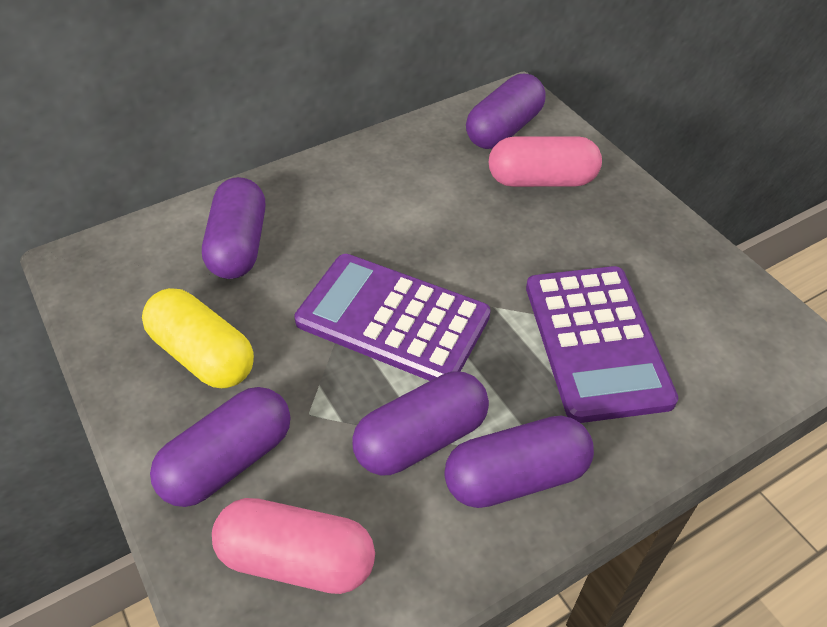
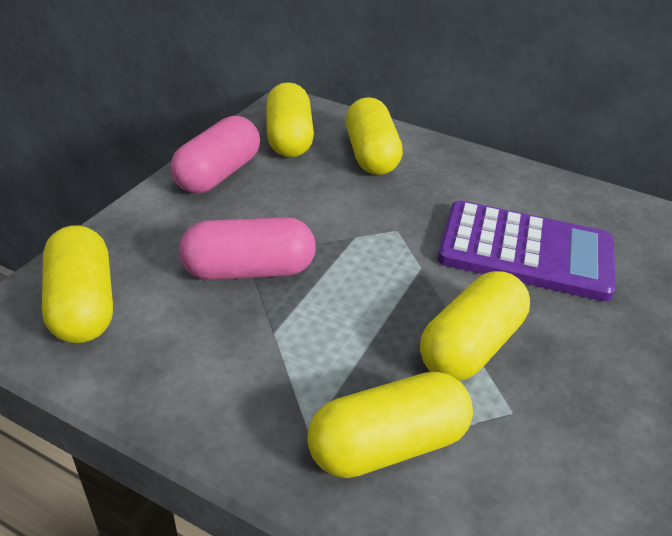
purple calculator: [294,254,491,381] [526,266,679,423] = 2 -> [437,201,615,301] = 1
purple capsule: [150,387,290,507] [202,177,265,279] [352,371,489,475] [444,416,594,508] [466,74,546,149] = 5 -> none = 0
yellow capsule: [142,288,254,388] = 1 -> [42,225,113,343] [266,82,314,157] [307,372,473,478] [346,97,403,175] [420,271,530,381] = 5

